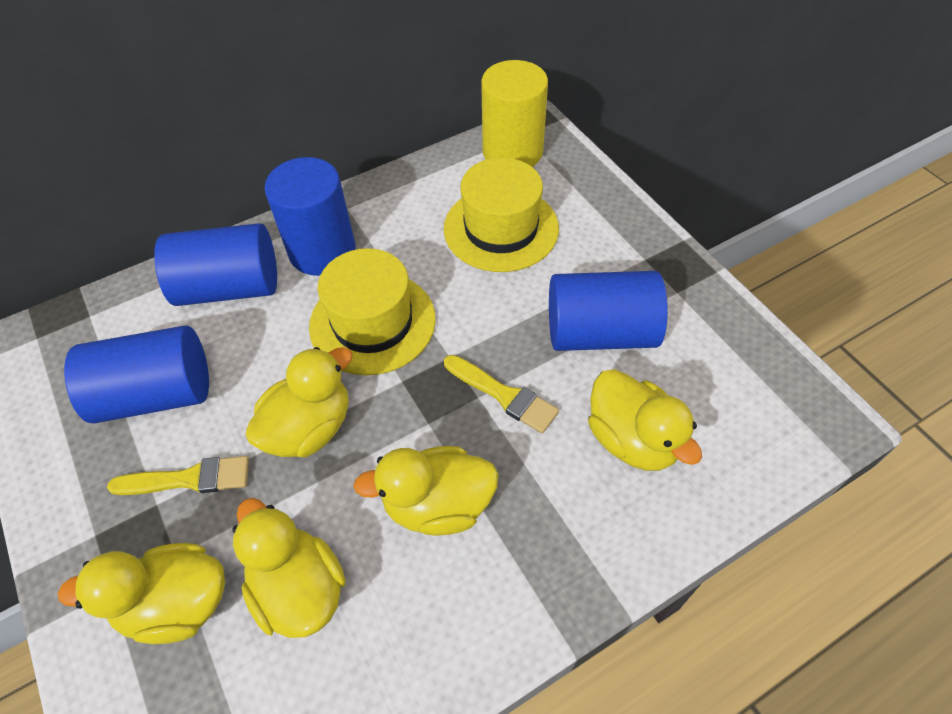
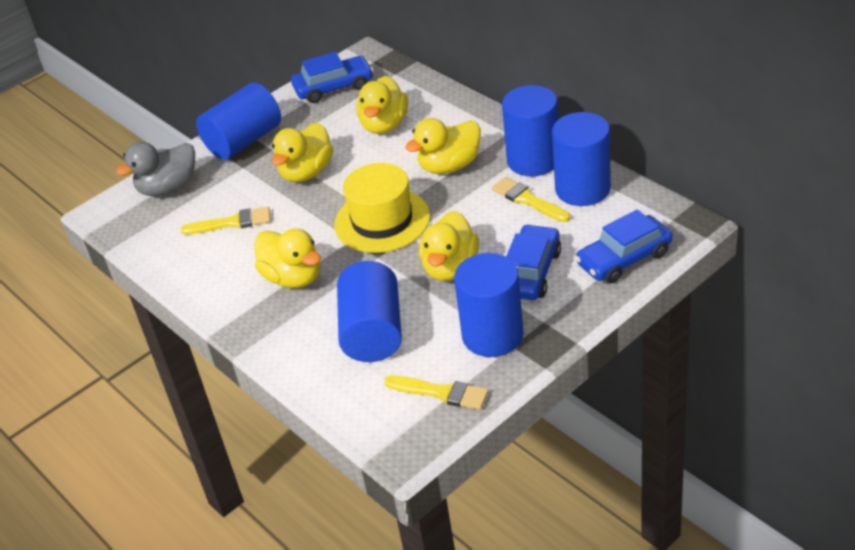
blue car: none = 0 -> [291,52,374,103] [506,224,561,300] [575,209,673,283] = 3
blue cylinder: [64,325,209,424] [154,223,277,306] [265,157,355,276] [549,271,668,351] = 4 -> [196,82,281,160] [337,261,402,362] [454,253,524,357] [502,85,558,176] [552,112,611,206] = 5
grey duck: none = 0 -> [116,142,195,196] = 1
yellow brush: [107,456,249,495] [444,355,559,434] = 2 -> [181,207,270,235] [384,376,489,410] [492,177,570,222] = 3
yellow cylinder: [481,60,548,167] = 1 -> none = 0
yellow hat: [309,248,436,375] [444,158,559,272] = 2 -> [334,163,430,253] = 1

